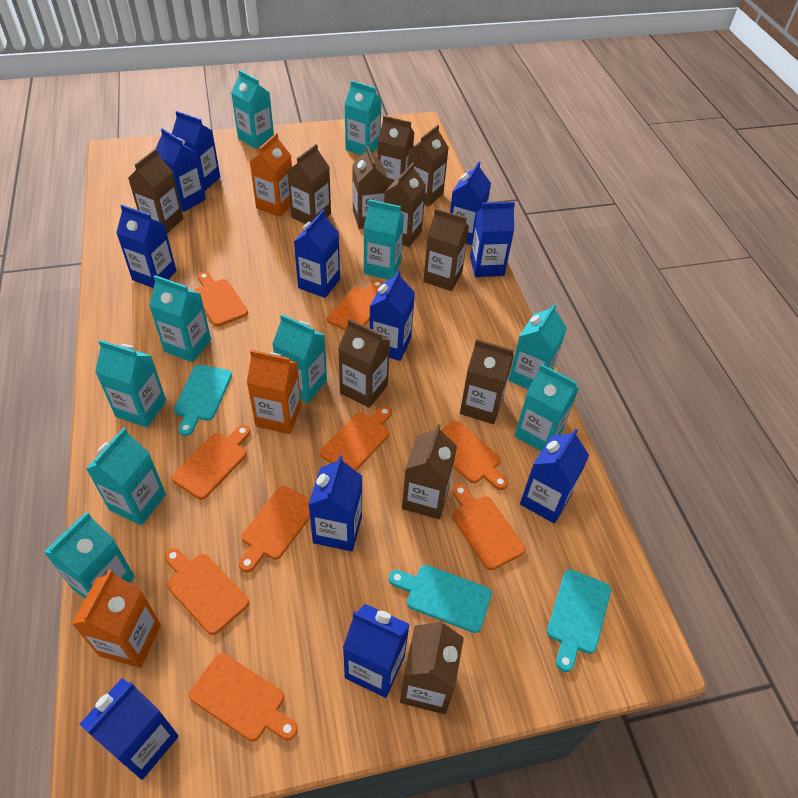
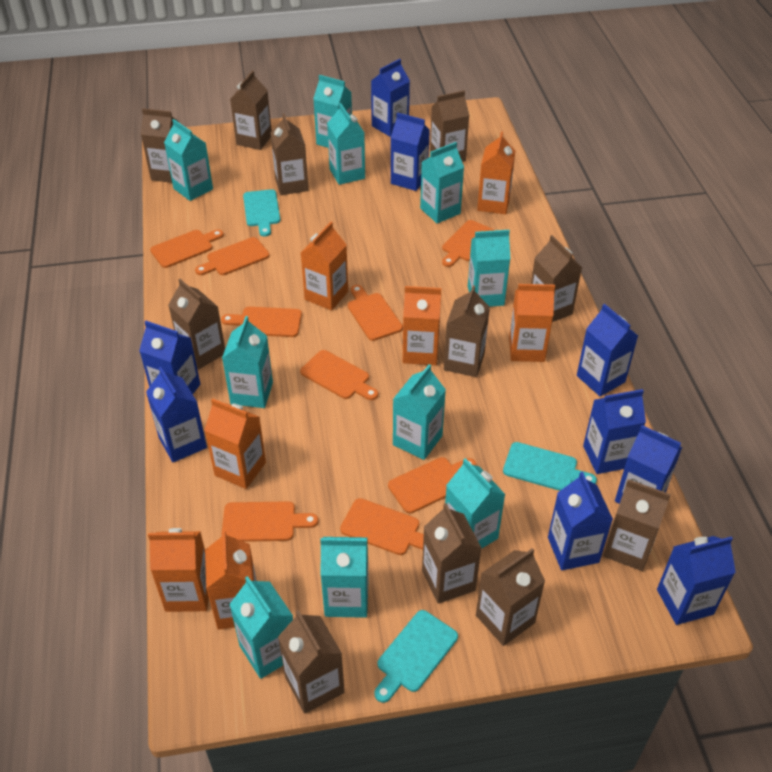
blue carton: [80,678,179,780] [116,205,177,288] [155,128,206,212] [172,111,220,191] [294,210,340,298] [308,455,362,551] [343,604,410,698] [369,270,415,361] [450,161,491,245] [470,202,515,277] [520,429,589,524] = 11 -> [139,321,200,394] [146,367,207,462] [371,59,410,137] [391,112,430,191] [548,472,613,570] [577,304,638,396] [583,389,646,474] [615,425,682,504] [657,536,736,625] = 9
orange carton: [72,570,161,668] [247,350,302,434] [250,133,292,217] = 3 -> [148,528,209,612] [204,398,266,489] [205,530,256,630] [301,222,348,310] [403,286,441,365] [477,131,515,214] [509,284,555,362] = 7

